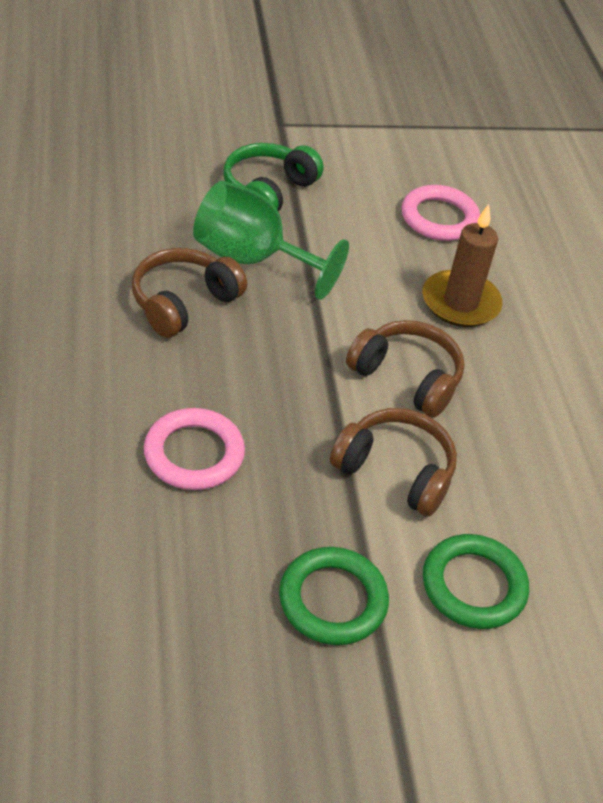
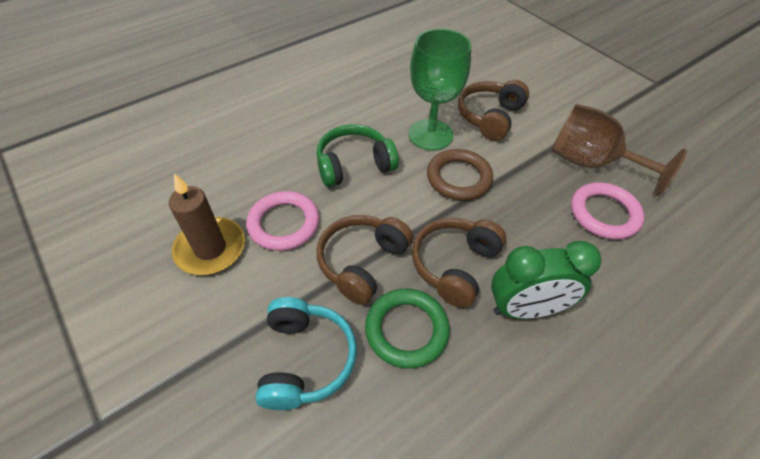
brown goblet: none = 0 -> [551,104,687,196] = 1
brown ring: none = 0 -> [427,149,493,200] = 1
green clock: none = 0 -> [491,241,601,319] = 1
green ring: [279,547,389,645] [423,534,529,629] = 2 -> [365,289,450,368] = 1
turquoise headphones: none = 0 -> [255,297,357,410] = 1

